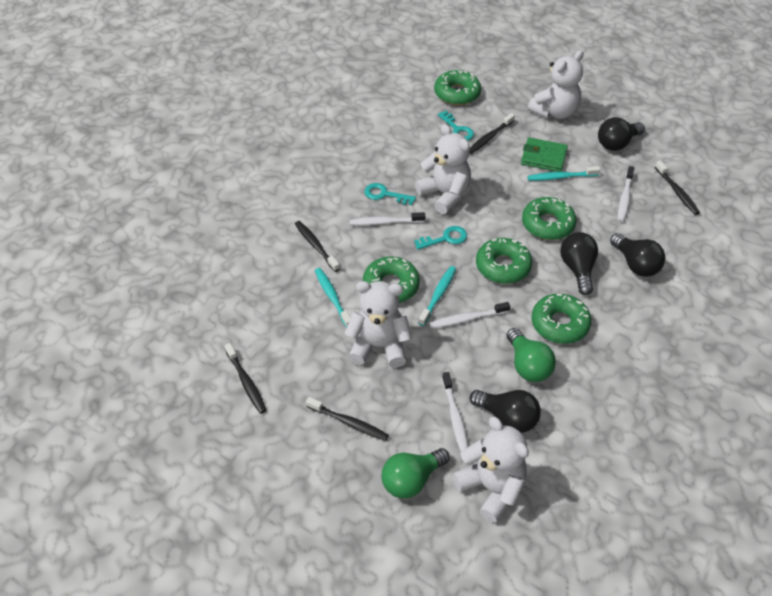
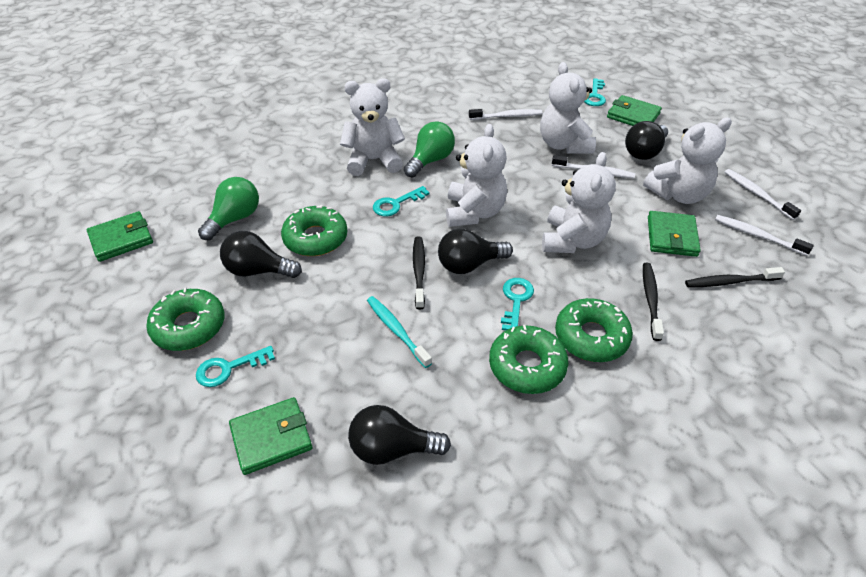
black toothbrush: [225,343,267,414] [295,221,340,272] [306,397,389,441] [470,113,515,154] [655,161,700,215] = 5 -> [413,237,425,310] [643,262,664,341] [685,267,785,287] = 3
green donut: [363,257,420,303] [434,70,481,105] [476,238,532,284] [522,197,576,240] [532,293,591,344] = 5 -> [146,288,225,351] [281,205,347,256] [489,325,568,394] [555,298,633,362] = 4
green wallet: [521,137,568,172] = 1 -> [87,211,153,262] [229,397,312,475] [607,95,662,126] [648,211,701,257] = 4
turquoise key: [364,183,416,205] [414,226,467,250] [438,111,474,141] = 3 -> [196,346,275,387] [373,186,430,216] [501,278,534,330] [584,78,606,106] = 4
turquoise toothbrush: [315,268,350,328] [418,266,456,326] [528,166,600,181] = 3 -> [367,296,432,368] = 1
white teddy bear: [344,281,412,368] [415,124,471,214] [453,417,529,523] [528,50,584,119] = 4 -> [340,79,405,176] [446,124,507,227] [540,62,596,154] [542,152,616,253] [643,118,732,204] = 5

